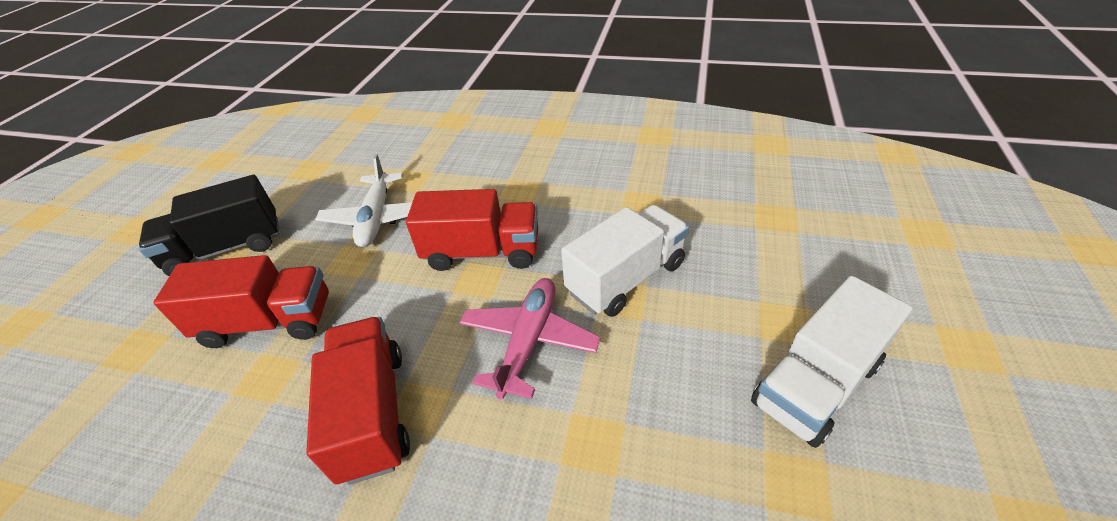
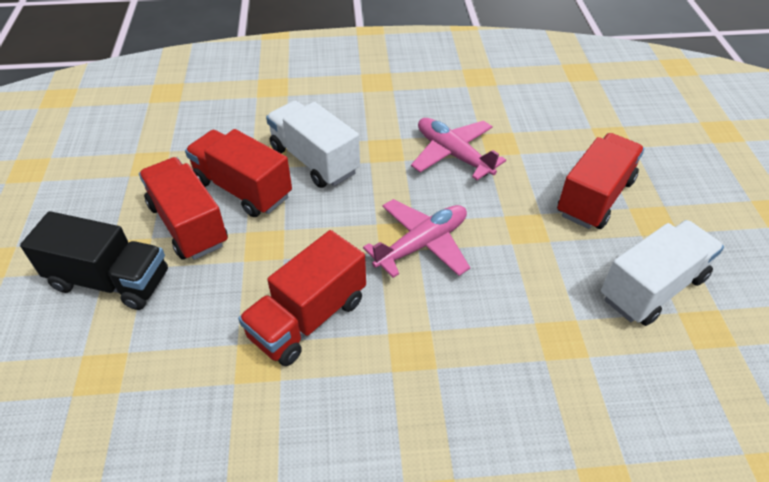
pink plane: [459,278,601,399] = 1 -> [363,199,470,278] [411,118,506,180] = 2
red truck: [153,255,329,348] [306,317,410,485] [406,189,538,271] = 3 -> [139,157,228,260] [185,129,292,217] [238,230,366,366] [557,133,645,229] = 4
white plane: [315,154,412,247] = 1 -> none = 0

